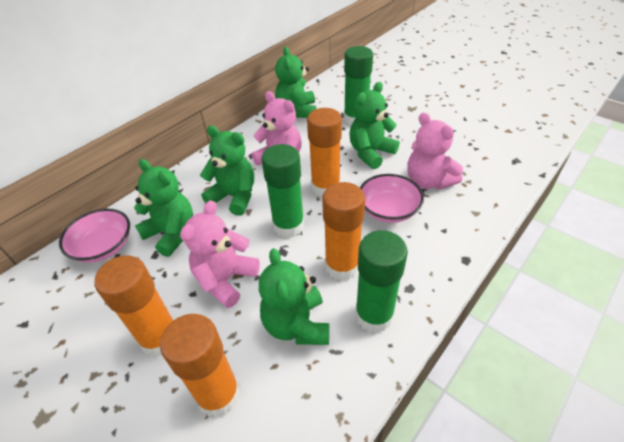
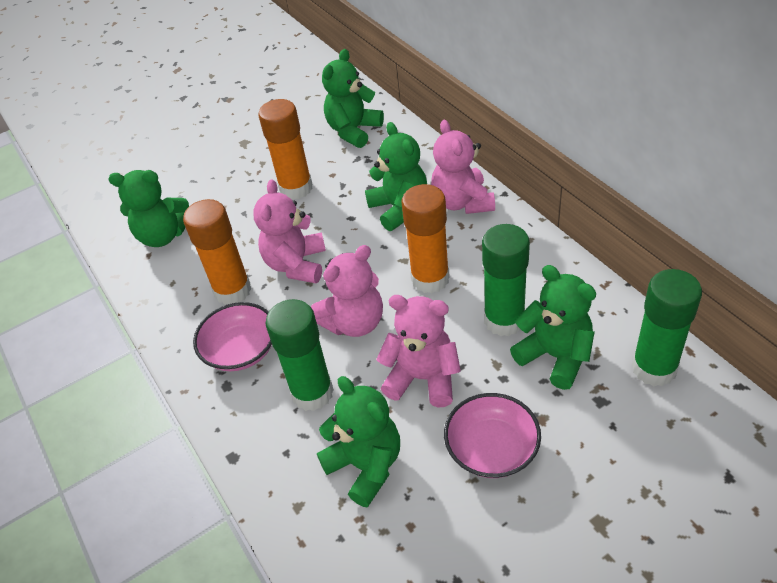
orange glue stick: [95,255,174,356] [160,314,240,417] [307,108,342,197] [322,182,365,281] = 4 -> [183,199,251,305] [259,99,313,200] [401,184,450,293] = 3
pink teddy bear: [180,200,260,308] [252,91,302,165] [407,113,463,190] = 3 -> [253,179,326,283] [311,245,383,337] [376,295,461,408] [431,120,495,214] = 4

